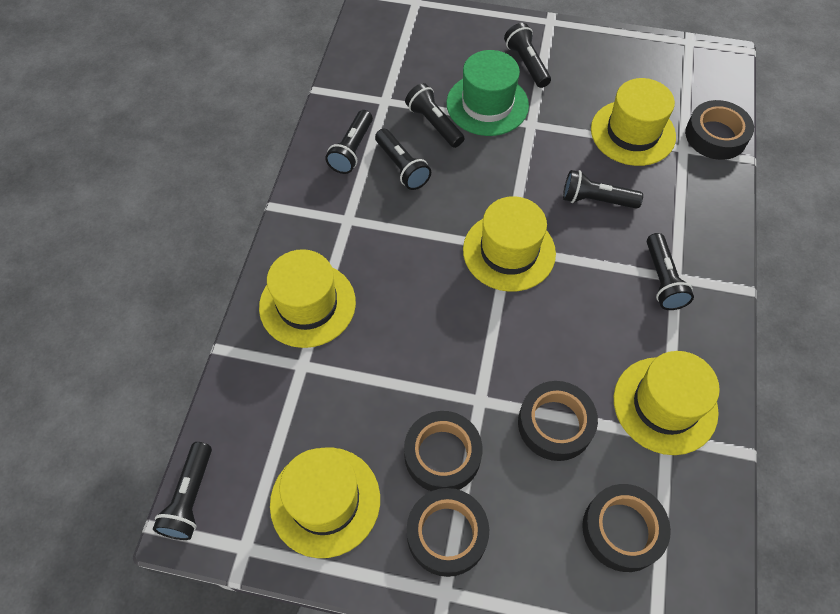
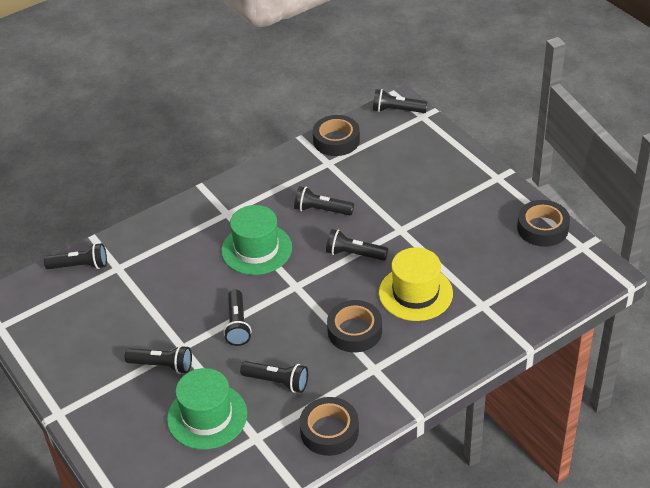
black tape: [404,411,483,491] [407,488,489,577] [518,381,598,461] [582,484,671,572] [685,100,754,160] = 5 -> [299,397,359,456] [313,115,360,156] [327,300,382,352] [517,200,570,247] = 4
green hat: [446,50,529,136] = 1 -> [167,368,247,450] [221,205,292,275] = 2
yellow hat: [259,249,356,348] [270,447,380,558] [463,196,556,292] [591,78,676,166] [614,351,720,455] = 5 -> [379,247,453,321] = 1

